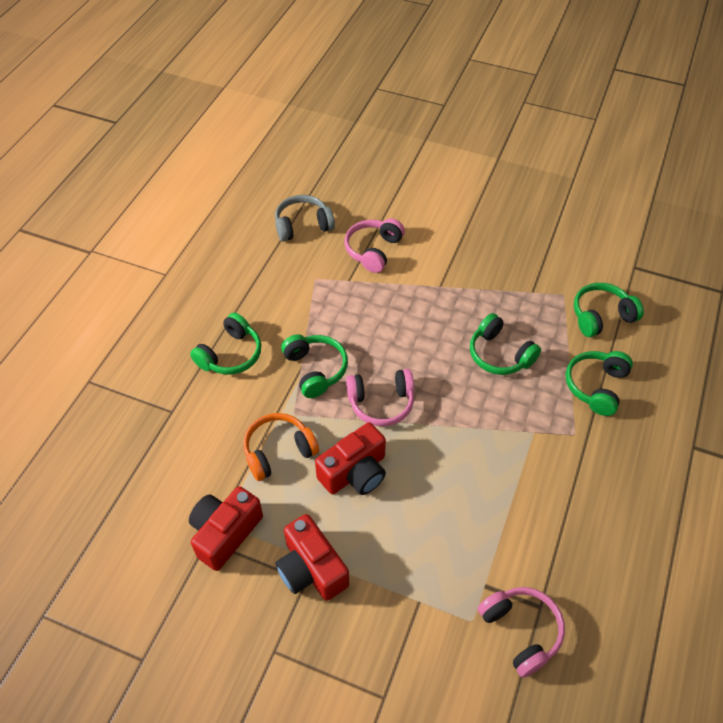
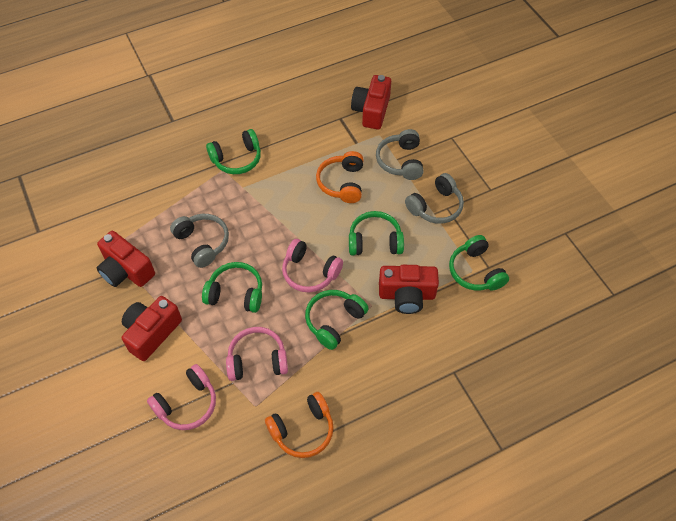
grey headphones: [275,195,335,242] = 1 -> [170,214,229,268] [376,129,424,180] [405,173,464,224] = 3
orange headphones: [243,413,319,481] = 1 -> [265,392,334,458] [316,151,364,203] = 2
red camera: [189,486,263,571] [275,514,349,601] [315,422,386,495] = 3 -> [97,231,155,287] [122,296,182,361] [351,75,391,129] [379,265,439,314] = 4

